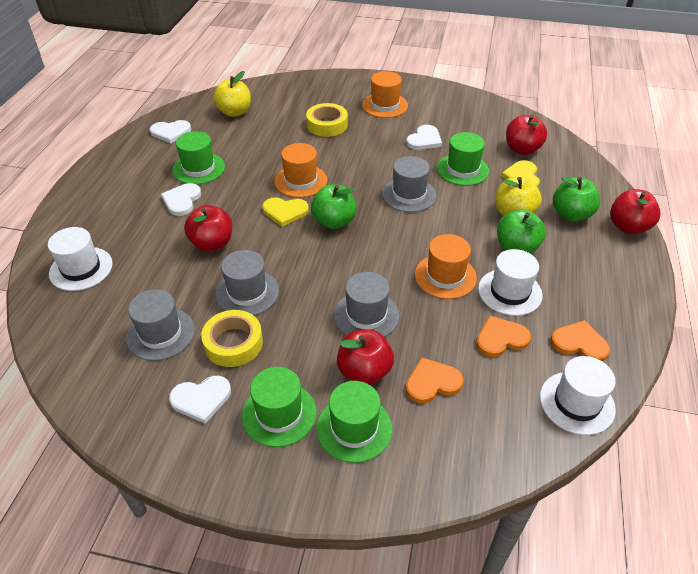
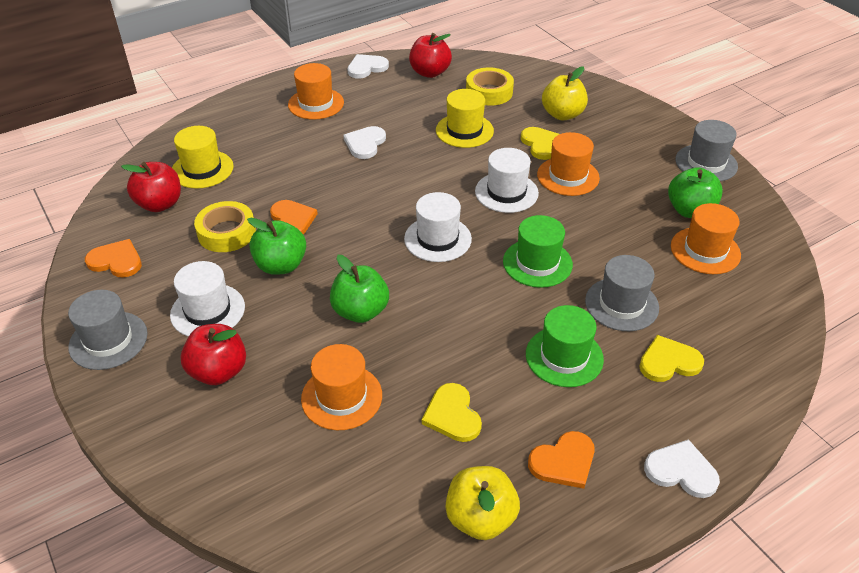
green hat: [173,131,225,184] [242,367,317,447] [316,381,392,463] [437,132,489,186] = 4 -> [503,215,573,288] [526,305,604,387] = 2
grey hat: [126,289,195,361] [215,250,279,315] [334,272,399,337] [382,156,436,212] = 4 -> [68,290,148,370] [585,255,659,331] [675,120,738,181] = 3
orange hat: [274,143,327,198] [362,71,408,118] [415,234,477,299] = 3 -> [288,63,344,120] [301,344,382,430] [537,132,600,196] [671,203,741,274] = 4
red apple: [184,205,232,251] [337,329,394,385] [506,115,547,155] [610,189,661,234] = 4 -> [121,162,181,212] [180,324,246,385] [409,33,452,78] = 3
white heart: [150,120,191,143] [161,183,201,216] [169,376,231,424] [406,125,442,150] = 4 -> [343,126,386,159] [347,54,389,78] [644,439,720,498] = 3
yellow hat: none = 0 -> [172,126,234,189] [436,89,494,148] = 2
yellow heart: [262,197,309,226] [501,160,540,188] = 2 -> [422,383,482,442] [520,127,559,160] [639,335,704,382] = 3

